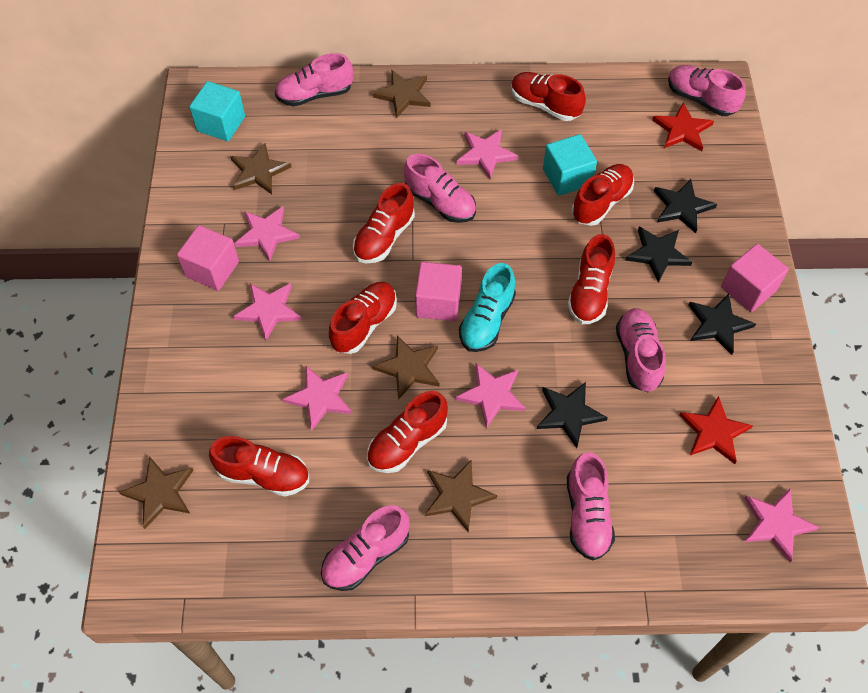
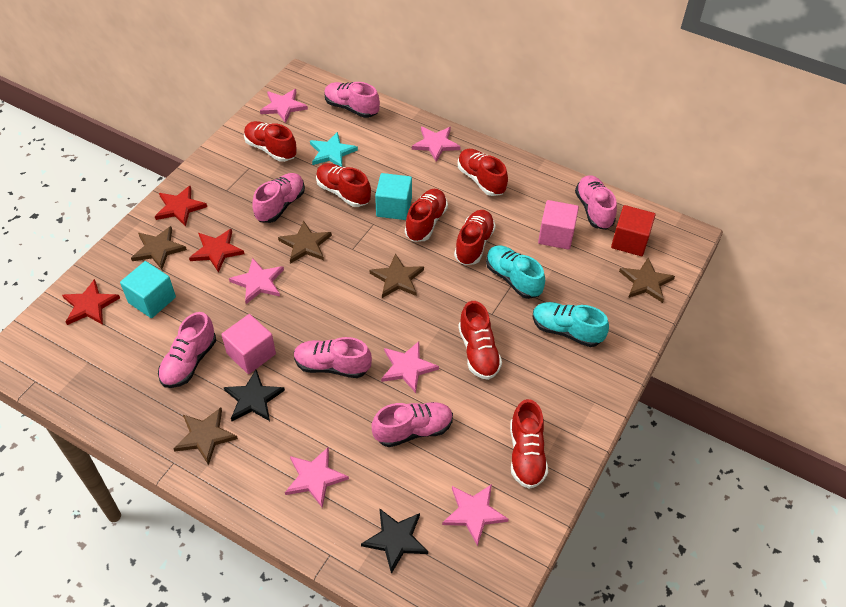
black star: [536,382,608,448] [626,227,692,283] [654,179,717,233] [689,294,756,355] = 4 -> [224,370,285,421] [361,508,428,574] = 2
pink cube: [177,225,239,291] [415,262,462,321] [721,244,789,312] = 3 -> [221,314,276,374] [538,200,579,250] = 2
red cube: none = 0 -> [611,205,655,256] = 1
red star: [652,102,714,151] [679,396,753,464] = 2 -> [62,279,120,325] [155,186,207,227] [189,229,245,273] = 3
turquoise shoe: [459,263,516,352] = 1 -> [486,246,545,299] [533,302,609,347] = 2
turquoise star: none = 0 -> [310,132,358,166] = 1

